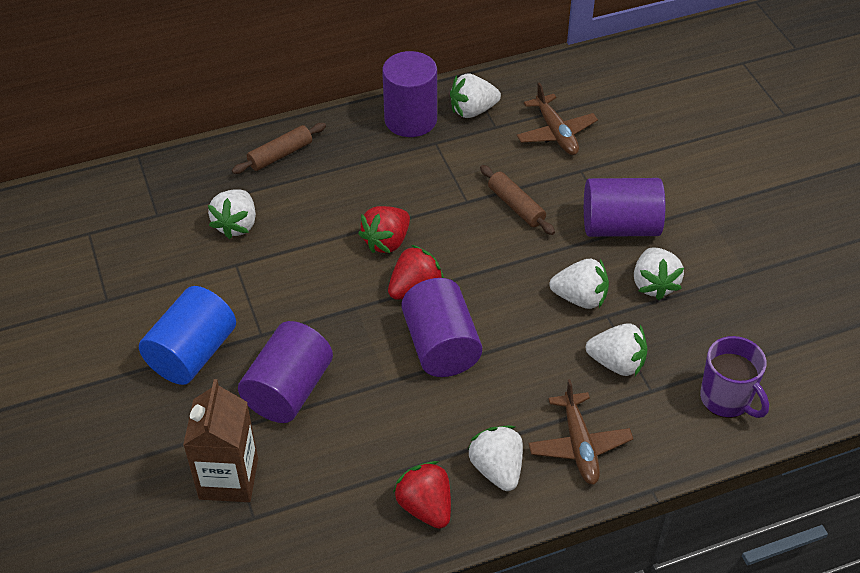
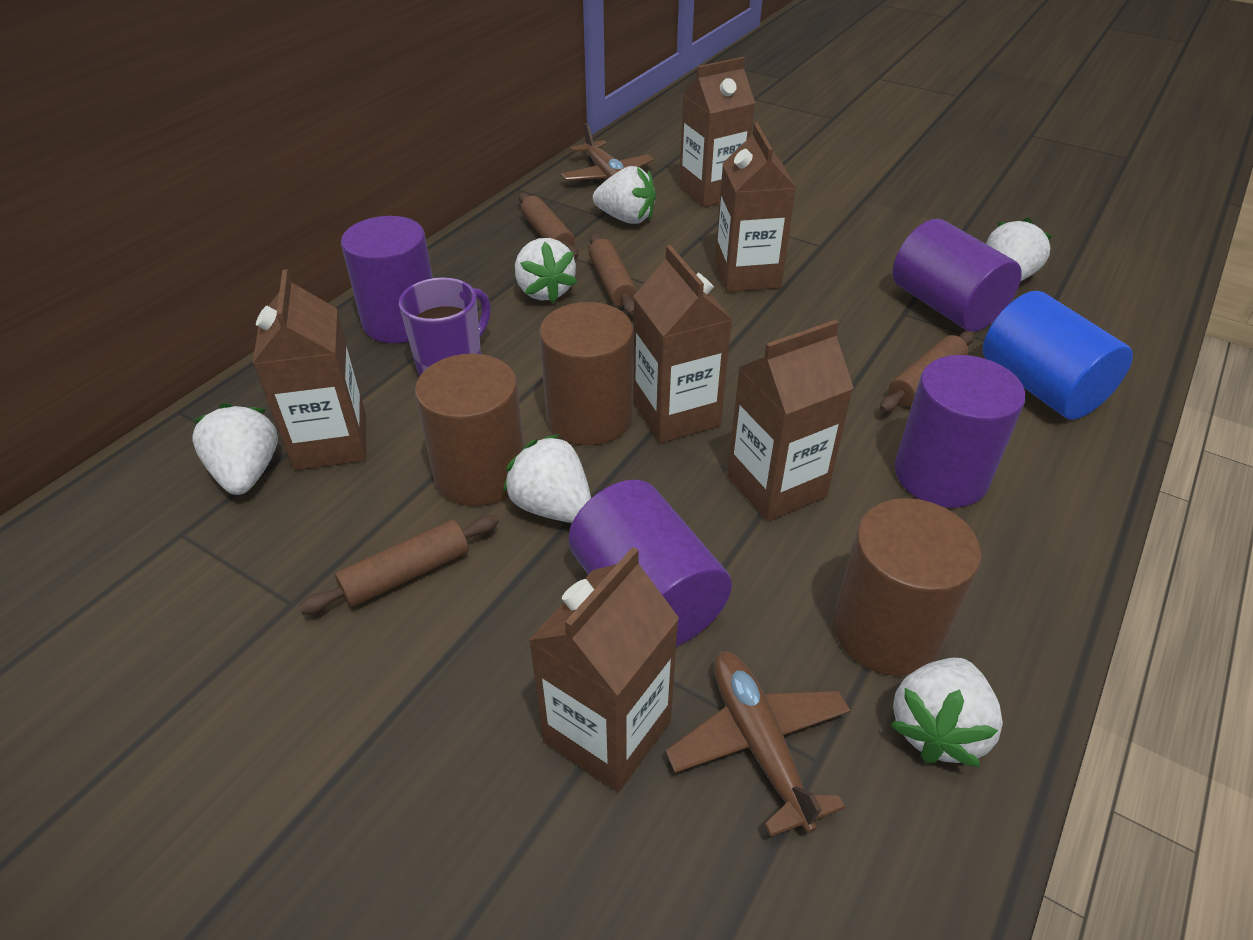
brown carton: [183,379,258,502] = 1 -> [253,269,366,471] [528,547,679,792] [633,245,732,443] [679,57,755,207] [715,123,796,292] [727,320,854,521] = 6
brown cylinder: none = 0 -> [415,354,524,506] [540,302,634,445] [833,498,981,676] = 3
brown rolling pin: [232,123,326,174] [480,165,555,235] = 2 -> [299,515,499,614] [519,192,578,259] [589,233,637,315] [880,331,974,412] = 4
red strawberry: [358,206,410,253] [388,245,444,300] [393,461,451,529] = 3 -> none = 0

